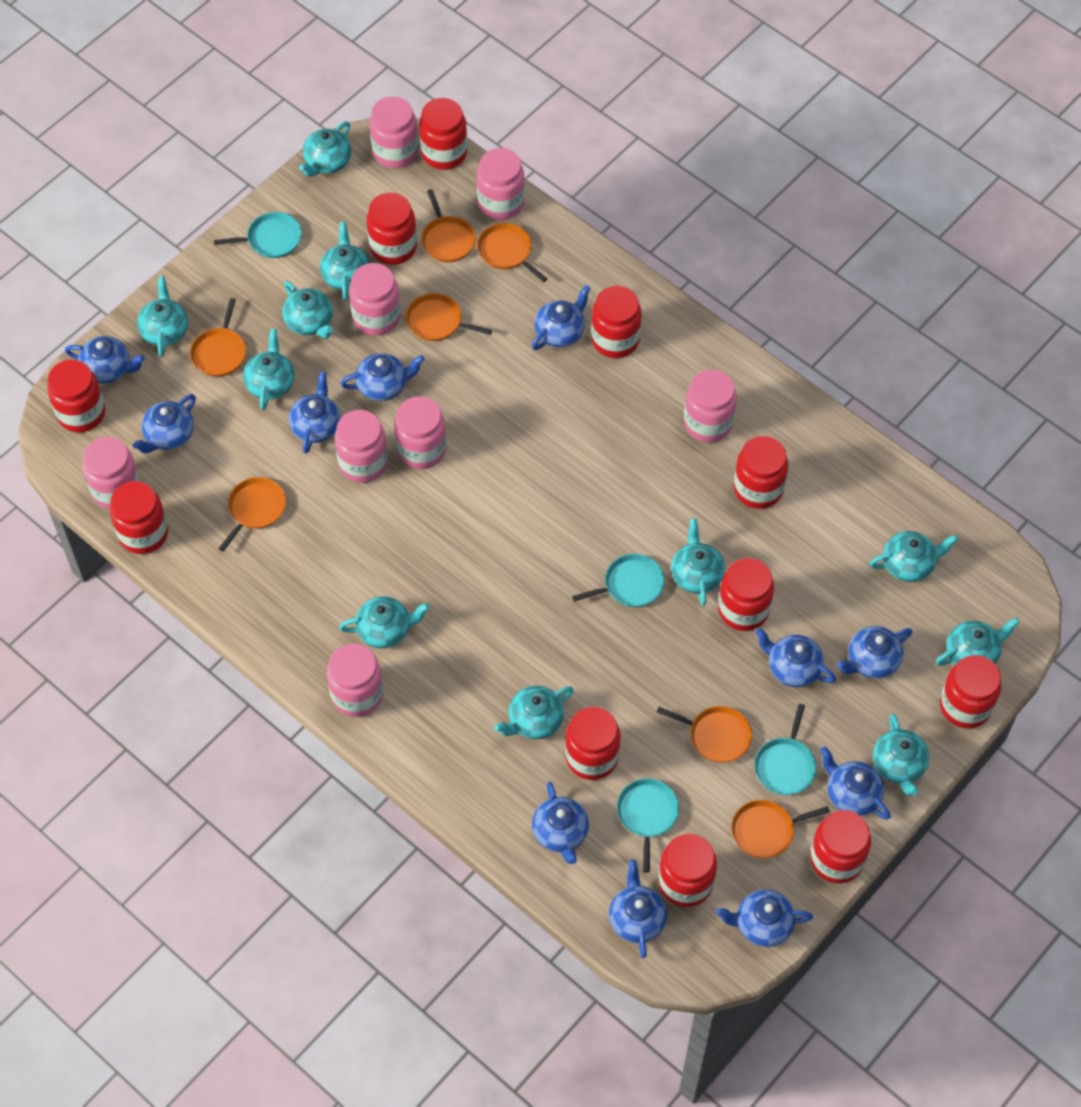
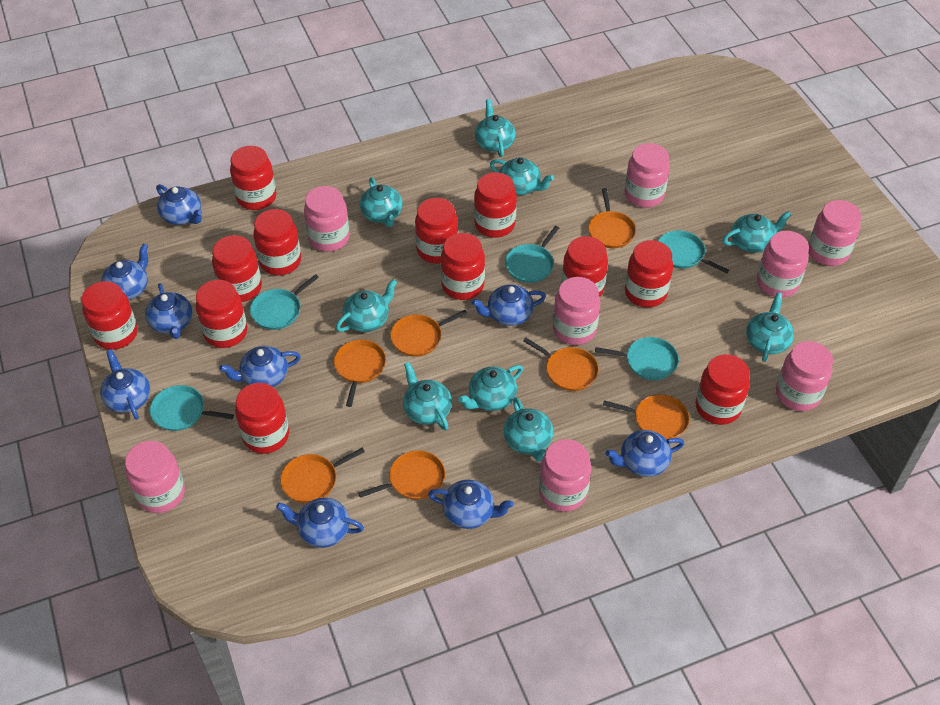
blue teapot: [65,336,145,384] [133,394,196,453] [289,371,341,454] [341,353,425,401] [532,285,591,350] [532,782,589,864] [609,859,667,958] [716,889,813,947] [755,628,836,687] [820,746,890,820] [837,626,913,679] = 11 -> [100,349,150,419] [101,244,148,300] [145,283,192,339] [156,184,202,225] [219,346,301,387] [276,498,364,548] [428,480,514,529] [472,284,546,326] [606,430,685,477] = 9
red jar: [47,360,105,432] [110,481,168,554] [367,192,417,265] [419,98,467,170] [565,707,621,780] [591,286,642,358] [659,834,717,907] [718,558,774,631] [734,436,788,509] [810,810,871,883] [940,655,1001,728] = 11 -> [82,281,138,350] [196,280,247,348] [212,235,262,302] [230,146,276,210] [235,383,289,454] [253,209,301,275] [415,198,458,264] [441,233,485,300] [474,172,517,238] [561,236,608,297] [625,240,673,307] [696,354,750,425] = 12
turquoise pan: [214,212,302,258] [572,554,664,607] [617,778,679,873] [755,704,816,795] = 4 -> [150,385,234,431] [250,274,319,330] [505,226,559,283] [595,337,679,380] [658,230,729,274] = 5
turquoise teapot: [137,276,188,357] [243,329,295,410] [282,281,333,339] [299,121,351,177] [320,222,369,300] [339,596,429,648] [494,686,574,739] [671,518,725,606] [869,531,958,582] [873,714,929,795] [936,618,1020,665] = 11 -> [336,279,397,332] [360,177,403,227] [403,362,452,430] [458,365,523,411] [475,99,516,157] [490,157,554,195] [504,397,553,462] [722,211,791,253] [746,292,794,362] = 9

